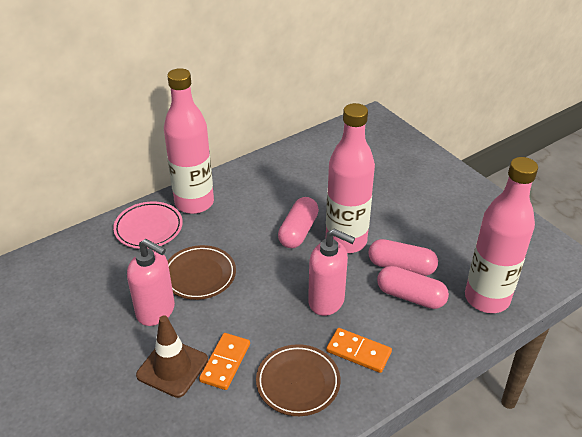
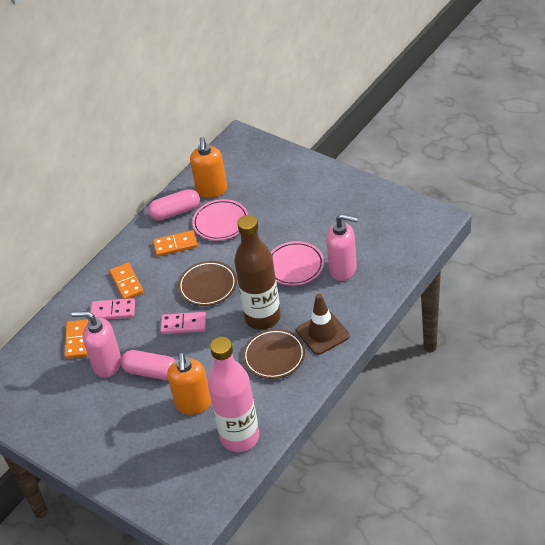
brown bottle: none = 0 -> [234,215,281,330] = 1
orange domino: [199,333,250,390] [326,328,392,373] = 2 -> [64,319,89,359] [110,263,144,299] [153,230,198,256] = 3
orange soap dispenser: none = 0 -> [167,353,211,415] [190,137,227,198] = 2
pink bottle: [164,68,214,214] [326,103,375,253] [465,157,538,313] = 3 -> [208,337,259,452] = 1
pink capsule: [278,197,319,248] [368,239,438,276] [377,266,449,309] = 3 -> [121,350,176,380] [148,189,200,221] = 2
pink domino: none = 0 -> [91,298,135,320] [161,312,206,334] = 2
pink plate: [113,201,183,249] = 1 -> [192,199,248,241] [271,241,324,286] = 2

